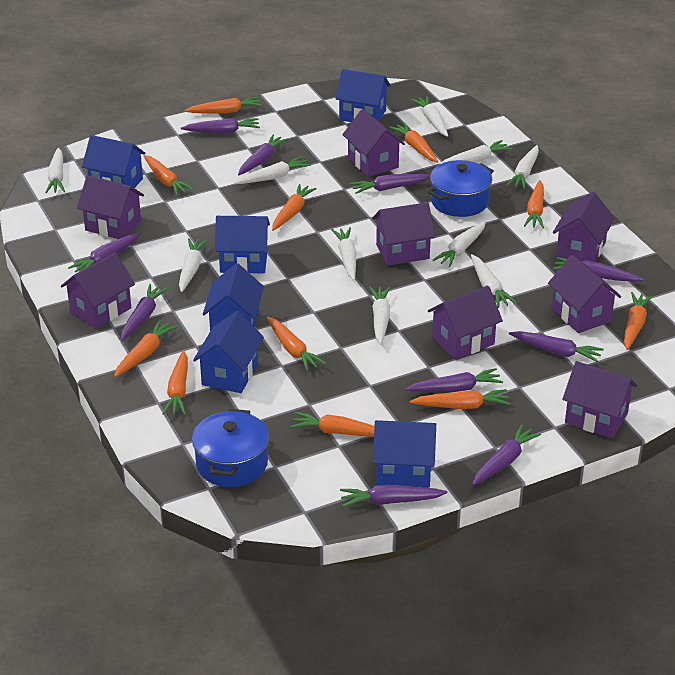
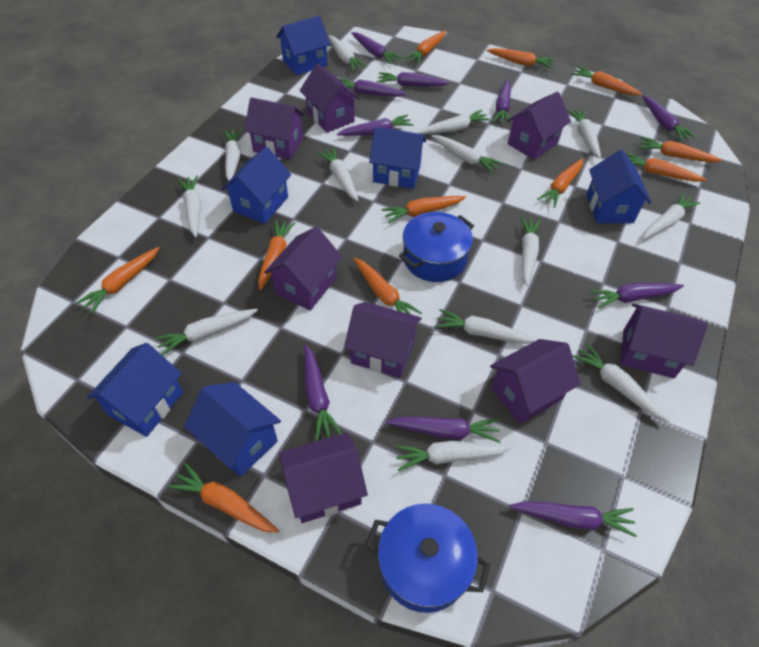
white carrot: [45,148,65,193] [179,238,208,292] [234,156,311,184] [331,227,356,280] [369,287,390,345] [411,96,448,137] [433,221,486,267] [440,140,512,164] [471,254,517,308] [506,145,539,189] = 10 -> [155,309,258,356] [178,175,201,237] [224,129,242,181] [317,147,359,201] [329,35,367,72] [395,441,512,471] [418,110,491,134] [431,135,503,174] [435,309,537,344] [520,217,541,286] [567,109,601,159] [573,343,670,422] [643,193,701,239] = 13

